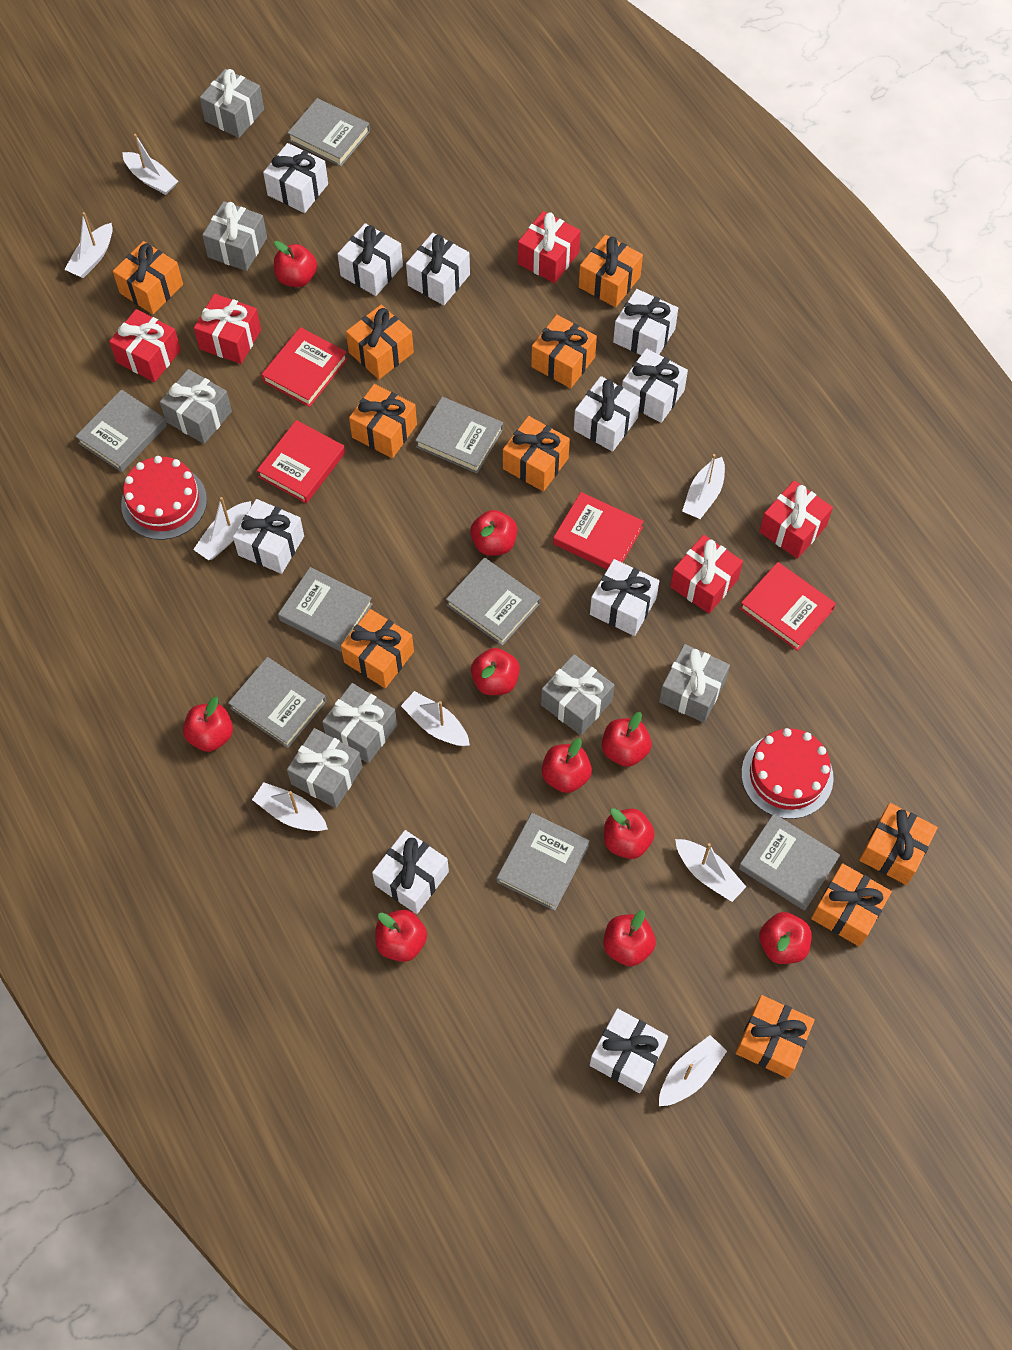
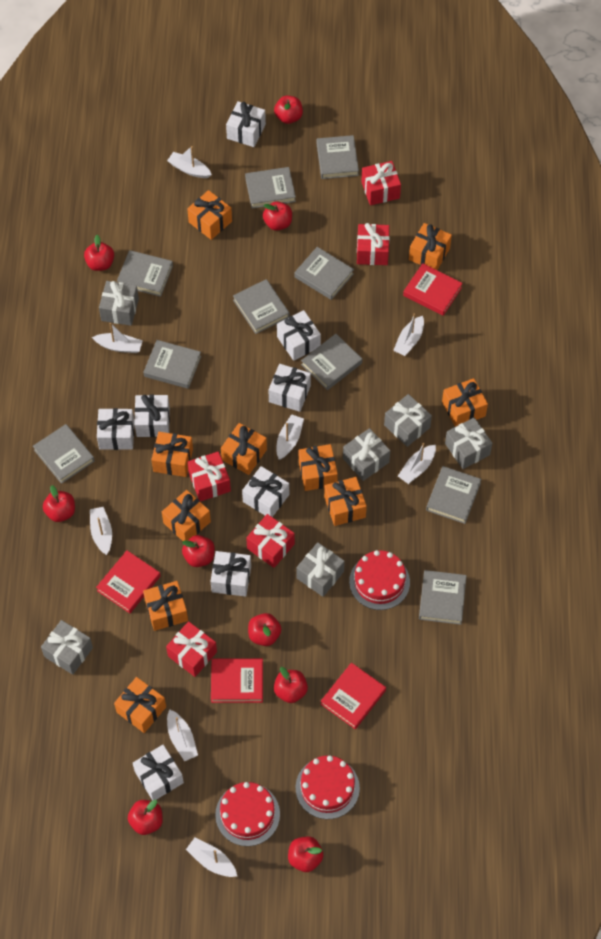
grey book: [75,389,167,472] [228,657,326,748] [278,567,373,652] [287,98,370,167] [415,397,503,473] [446,558,540,646] [497,813,590,911] [739,813,840,910] = 8 -> [33,424,95,484] [117,250,173,297] [144,340,201,389] [233,279,290,334] [245,167,296,209] [294,247,354,300] [301,334,362,390] [317,135,359,179] [419,570,467,625] [426,466,482,524] = 10
grey gift: [160,369,232,444] [200,69,264,138] [202,201,267,271] [287,728,363,808] [322,683,397,763] [541,654,614,735] [659,644,730,723] = 7 -> [41,620,93,675] [99,281,139,326] [296,542,345,597] [343,428,390,481] [384,394,432,447] [445,417,492,469] = 6
red apple: [183,697,233,752] [274,241,317,287] [375,909,427,962] [470,510,517,556] [471,648,520,695] [542,738,592,793] [602,712,652,767] [603,910,656,966] [604,808,655,859] [759,912,812,964] = 10 -> [43,485,75,522] [84,235,114,271] [128,800,163,835] [182,535,215,567] [248,613,281,646] [263,201,292,231] [274,96,303,124] [274,667,308,703] [288,836,323,872] = 9
red cake: [121,456,207,540] [741,728,834,819] = 2 -> [215,782,280,846] [296,756,360,819] [349,550,410,610] = 3
white gift: [233,499,304,574] [263,143,328,213] [338,223,403,296] [372,830,449,914] [406,233,470,305] [574,376,640,452] [590,559,659,636] [590,1008,668,1093] [613,289,678,355] [622,348,688,423] = 10 -> [97,408,135,450] [133,745,184,801] [134,395,170,437] [210,551,251,597] [226,101,266,147] [242,466,289,517] [269,364,311,412] [277,310,321,361] = 8

